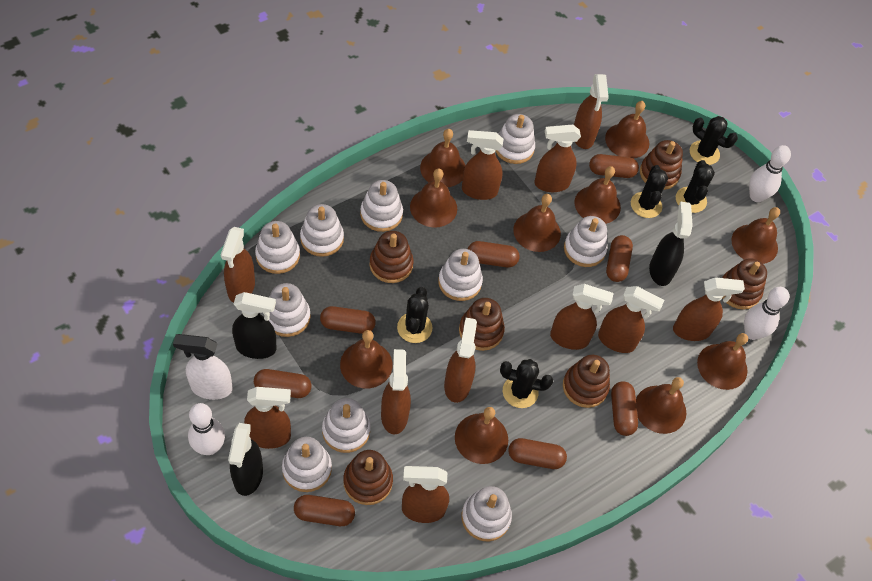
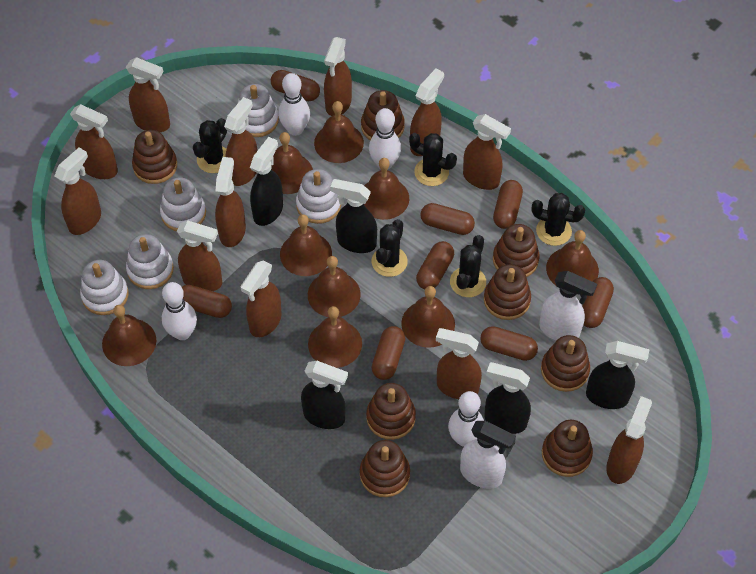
black spray bottle: [228,423,263,496] [232,292,276,359] [649,202,693,286] = 3 -> [250,137,283,226] [301,361,348,429] [330,179,377,253] [484,362,531,434] [586,341,649,409] = 5
brown bell: [340,330,392,388] [410,169,457,227] [420,129,466,187] [455,407,508,464] [513,194,561,252] [575,166,621,224] [605,101,649,159] [636,377,686,434] [697,333,748,390] [731,207,780,264] = 10 -> [102,305,156,366] [271,132,313,194] [280,214,332,276] [308,256,361,317] [308,306,362,368] [314,101,364,163] [364,158,409,220] [401,286,455,348] [546,230,599,288] = 9
brown spray bottle: [221,227,255,302] [244,387,291,449] [381,349,411,434] [402,466,449,523] [444,318,477,403] [462,130,503,200] [534,125,581,192] [550,284,614,350] [574,74,609,149] [598,286,664,353] [673,277,745,341] = 11 -> [55,148,101,235] [70,104,118,179] [126,57,170,132] [177,220,222,291] [215,157,246,247] [224,97,258,186] [240,260,282,337] [324,37,352,116] [410,69,444,156] [436,328,482,399] [463,114,511,190] [606,396,652,484] = 12
brown stacking toy: [343,450,393,505] [370,231,414,283] [459,298,505,351] [563,355,610,408] [640,140,683,190] [722,258,767,310] = 6 -> [132,130,177,184] [360,440,410,497] [361,90,405,140] [366,383,416,440] [484,264,531,320] [493,224,540,277] [541,335,590,392] [542,420,593,477] = 8
white bowling pin: [188,403,225,455] [744,287,789,340] [749,145,791,202] = 3 -> [162,282,197,340] [278,73,310,136] [369,108,401,169] [448,391,484,447] = 4
white spray bottle: [173,334,233,400] = 1 -> [460,421,516,489] [539,271,597,341] = 2
white stacking toy: [255,221,300,274] [268,283,311,337] [282,437,332,492] [300,204,344,257] [322,398,370,453] [360,180,403,232] [438,249,483,301] [462,486,512,542] [495,114,535,164] [564,216,607,267] = 10 -> [80,260,129,315] [126,234,174,289] [160,177,206,231] [238,84,279,137] [296,169,341,224] = 5

